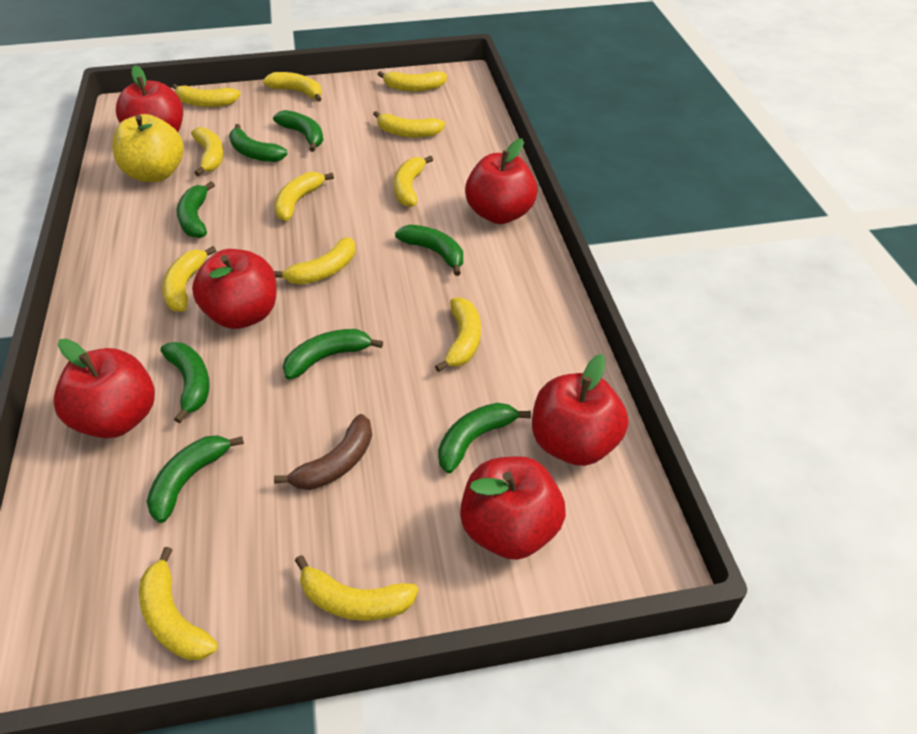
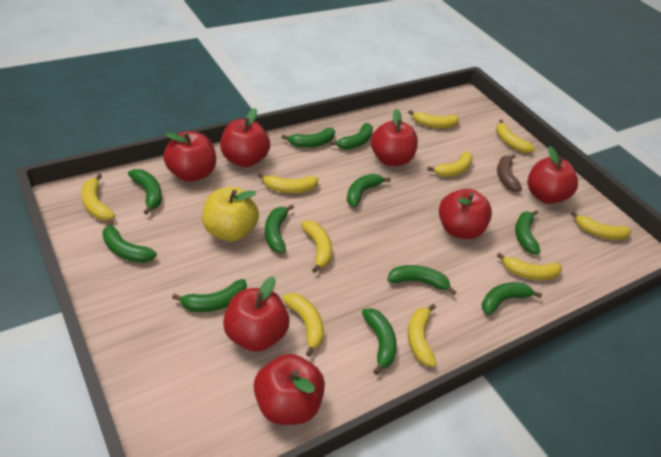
green banana: [147,435,244,523] [161,342,210,423] [177,181,215,238] [229,124,288,162] [273,110,323,152] [283,329,383,379] [395,225,463,276] [438,403,531,474] = 8 -> [102,219,157,263] [128,169,162,215] [172,279,247,312] [265,205,294,253] [281,128,335,148] [330,123,373,149] [347,174,391,207] [362,308,397,375] [387,265,456,295] [482,282,542,315] [515,210,540,254] = 11
red apple: [53,339,155,438] [116,65,183,132] [192,249,277,329] [460,456,566,560] [465,138,538,224] [532,354,628,466] = 6 -> [163,131,216,182] [220,108,270,167] [223,277,289,352] [254,354,325,425] [371,109,418,166] [439,188,492,239] [528,146,578,204] = 7
yellow banana: [139,547,218,661] [162,246,216,312] [172,84,241,107] [191,127,224,176] [263,72,322,102] [274,172,334,221] [274,237,356,285] [295,555,419,621] [373,111,445,138] [377,71,447,91] [394,155,433,207] [435,297,481,372] = 12 -> [81,174,115,221] [258,173,319,193] [282,293,324,357] [301,221,332,273] [408,110,459,128] [408,304,437,367] [427,152,473,177] [496,120,535,153] [497,252,562,280] [571,211,631,240] = 10

